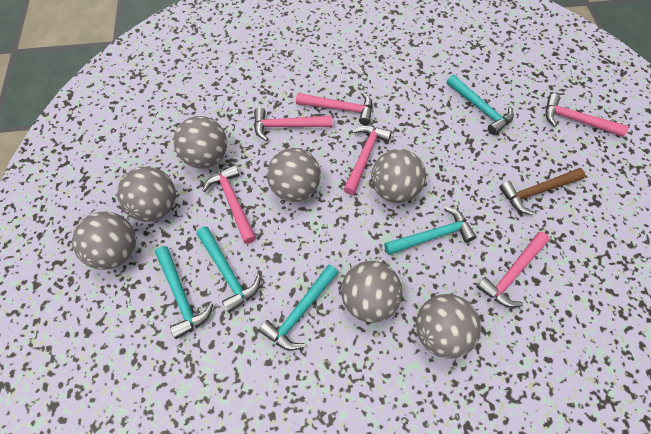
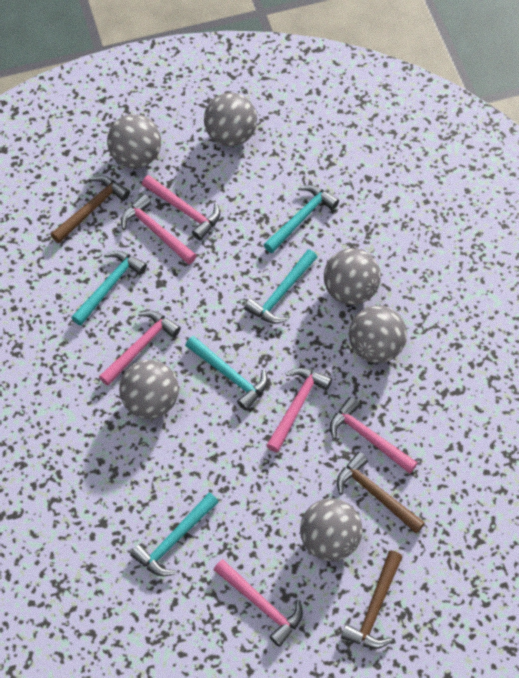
brown hammer: [499,168,585,215] = 1 -> [51,176,130,243] [337,452,425,533] [341,550,402,649] = 3
grey ball: [72,212,136,270] [117,167,176,222] [174,116,227,169] [267,148,321,202] [341,261,402,322] [371,149,426,203] [416,294,481,359] = 7 -> [107,114,161,168] [119,360,179,419] [204,93,257,147] [300,498,362,561] [324,248,381,305] [349,306,407,363] = 6

